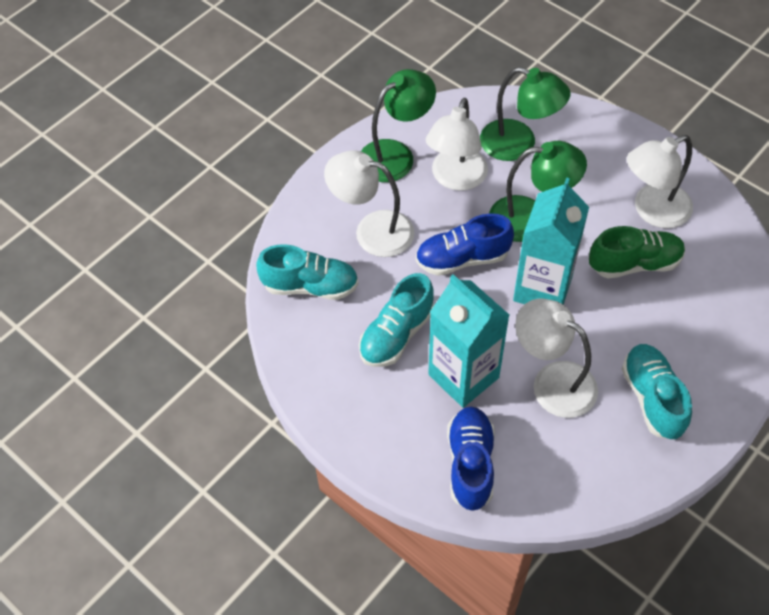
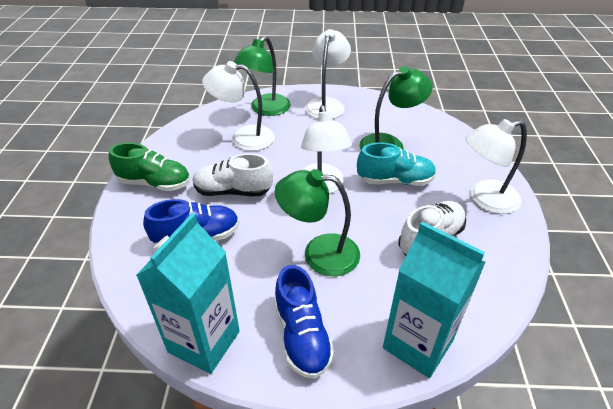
turquoise shoe: [256,244,358,300] [359,273,434,367] [622,344,692,439] = 3 -> [357,142,436,186] = 1
white shoe: none = 0 -> [193,153,273,196] [399,201,466,256] = 2

